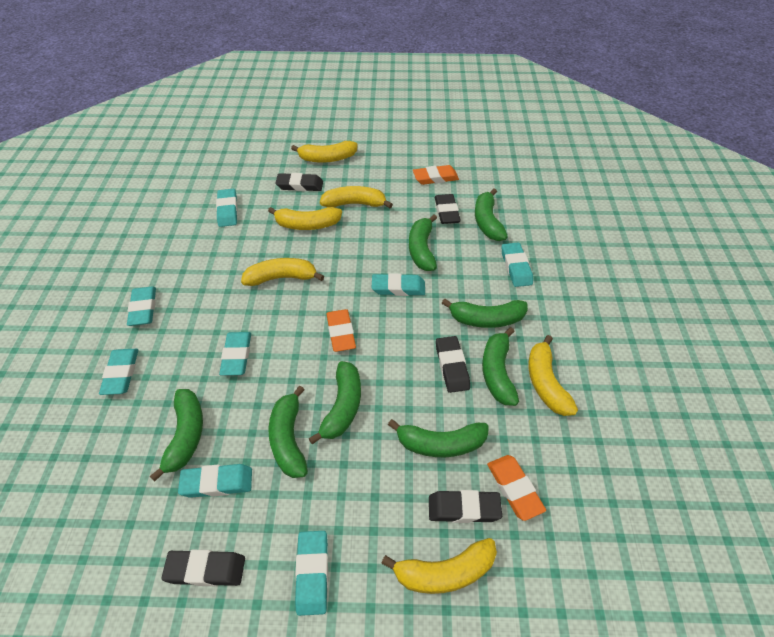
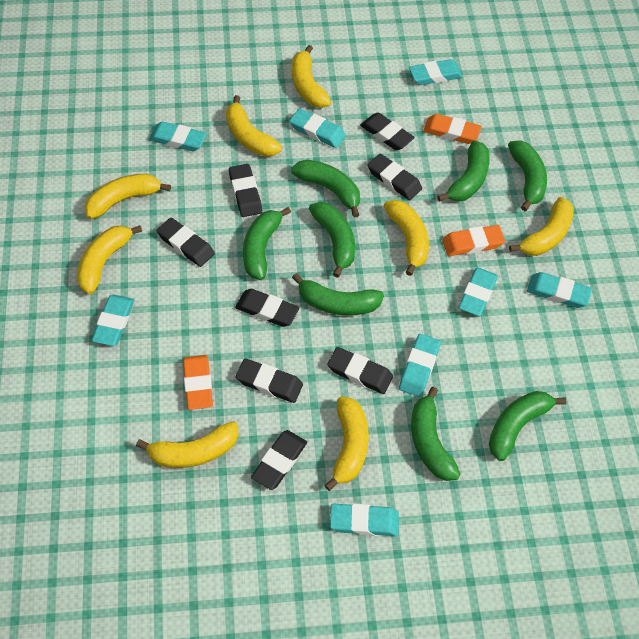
black eraser: [161,550,245,586] [275,173,323,191] [429,490,502,523] [435,194,461,224] [436,336,470,393] = 5 -> [157,218,215,267] [229,164,262,217] [235,289,299,327] [236,358,303,403] [251,430,307,490] [327,347,393,394] [360,113,415,150] [367,154,422,200] = 8
yellow banana: [241,258,324,286] [268,207,342,230] [291,141,357,163] [320,186,393,208] [381,538,497,594] [529,335,578,416] = 6 -> [77,225,142,294] [84,174,171,219] [136,421,238,468] [226,95,282,157] [292,45,331,108] [324,396,369,491] [384,200,429,276] [509,197,574,256] = 8

